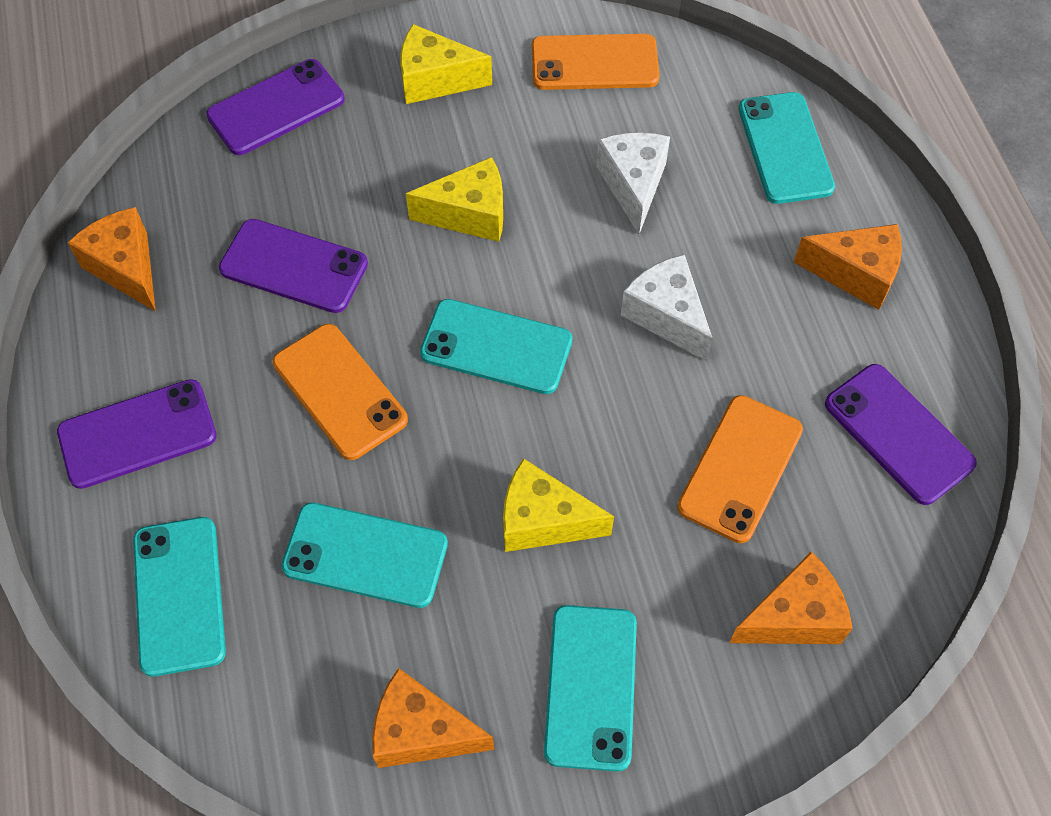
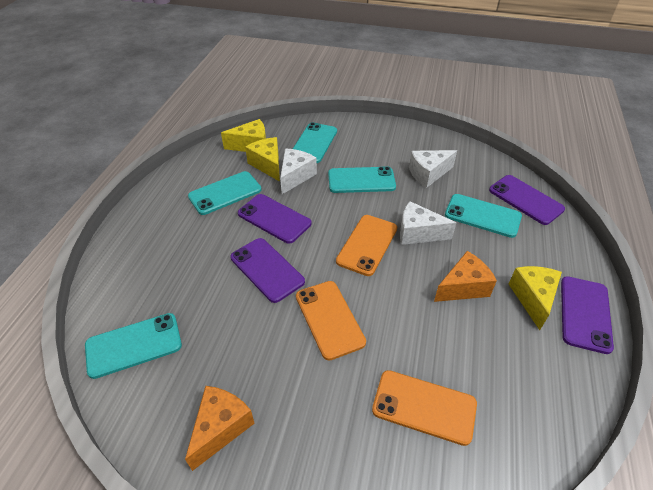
orange cheese: [67,207,156,312] [372,668,494,768] [729,552,852,644] [794,224,902,310] = 4 -> [185,386,255,471] [434,251,497,302] = 2
white cheese: [596,132,670,234] [621,254,713,361] = 2 -> [280,149,317,194] [400,201,456,245] [409,150,457,188] = 3

